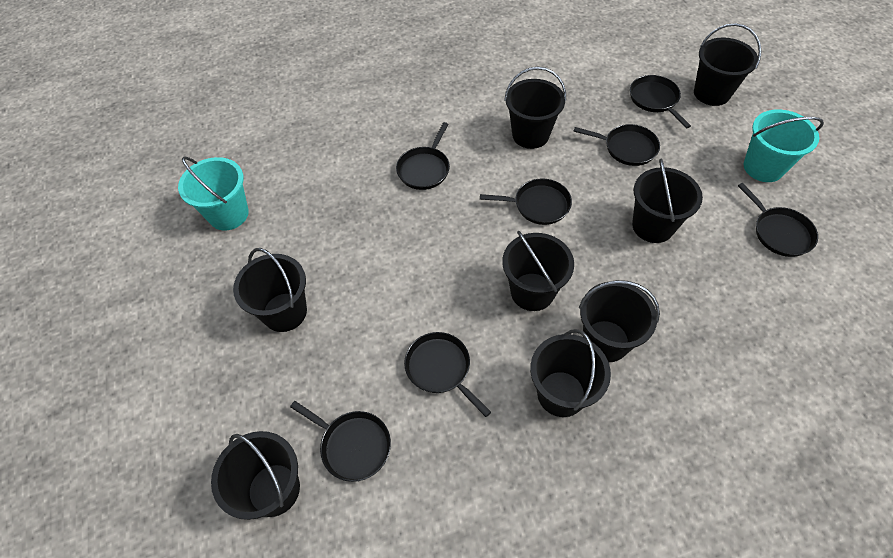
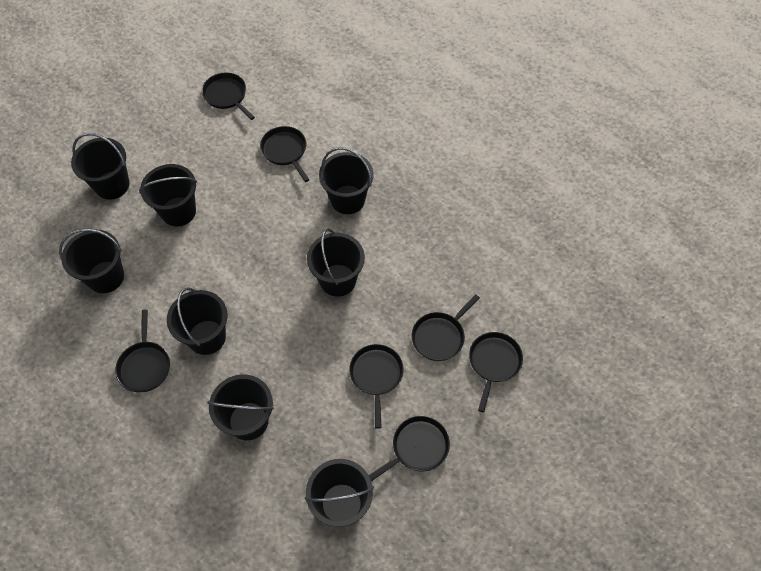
turquoise bucket: [178,156,249,230] [744,110,824,182] = 2 -> none = 0

